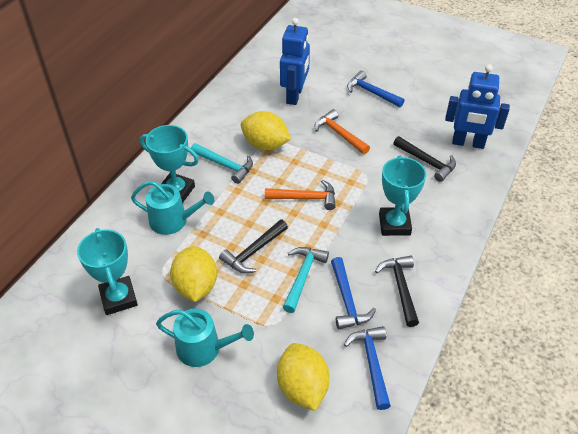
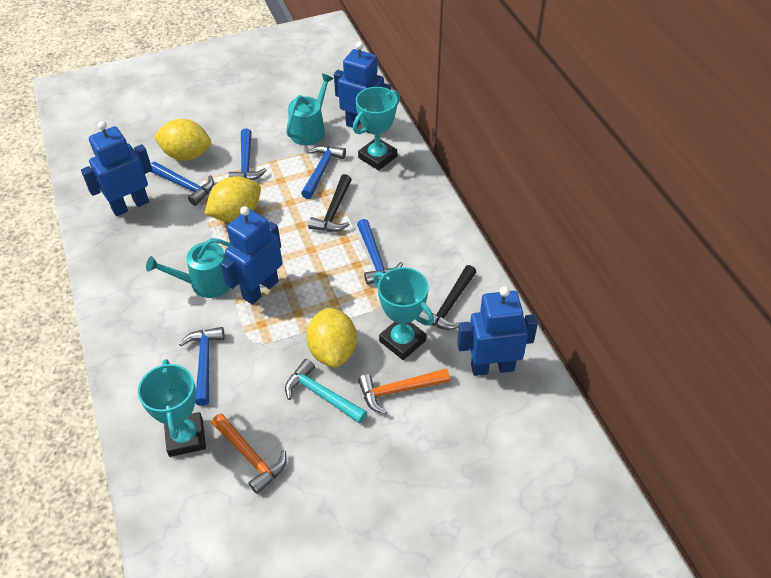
black hammer: [219,220,288,274] [375,256,419,327] [393,136,456,182] = 3 -> [308,174,352,232] [419,265,476,330] = 2
blue hammer: [331,257,376,329] [344,326,391,410] [347,71,405,108] = 3 -> [151,162,214,206] [179,327,224,406] [228,129,267,180] [301,145,346,199] [357,219,403,285] = 5
blue robot: [280,18,310,105] [445,64,510,149] = 2 -> [81,121,152,216] [221,206,283,305] [334,42,391,134] [457,287,538,376] = 4
turquoise hammer: [191,143,253,184] [283,247,329,313] = 2 -> [285,359,367,424] = 1

